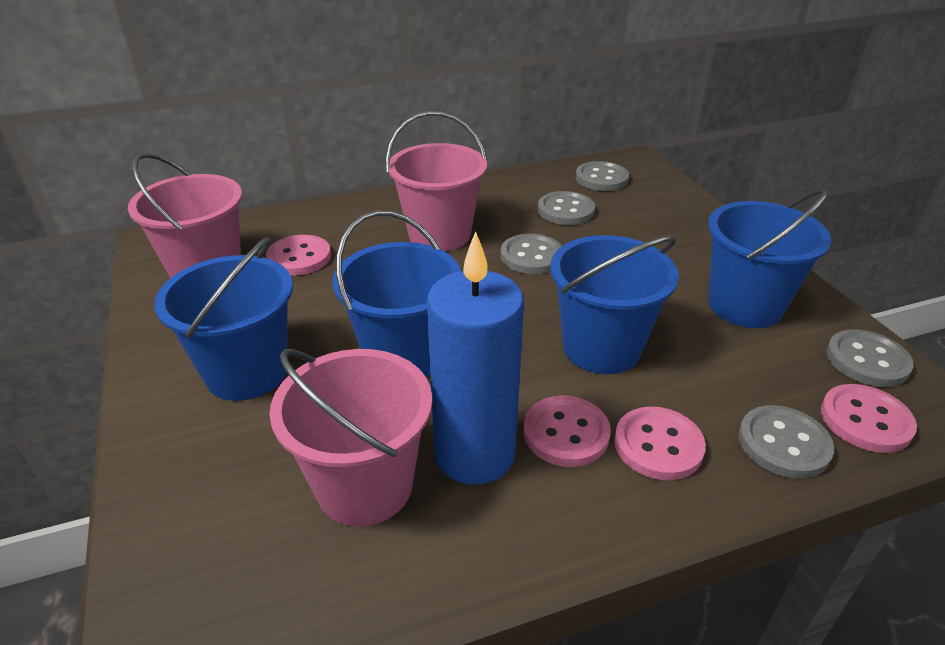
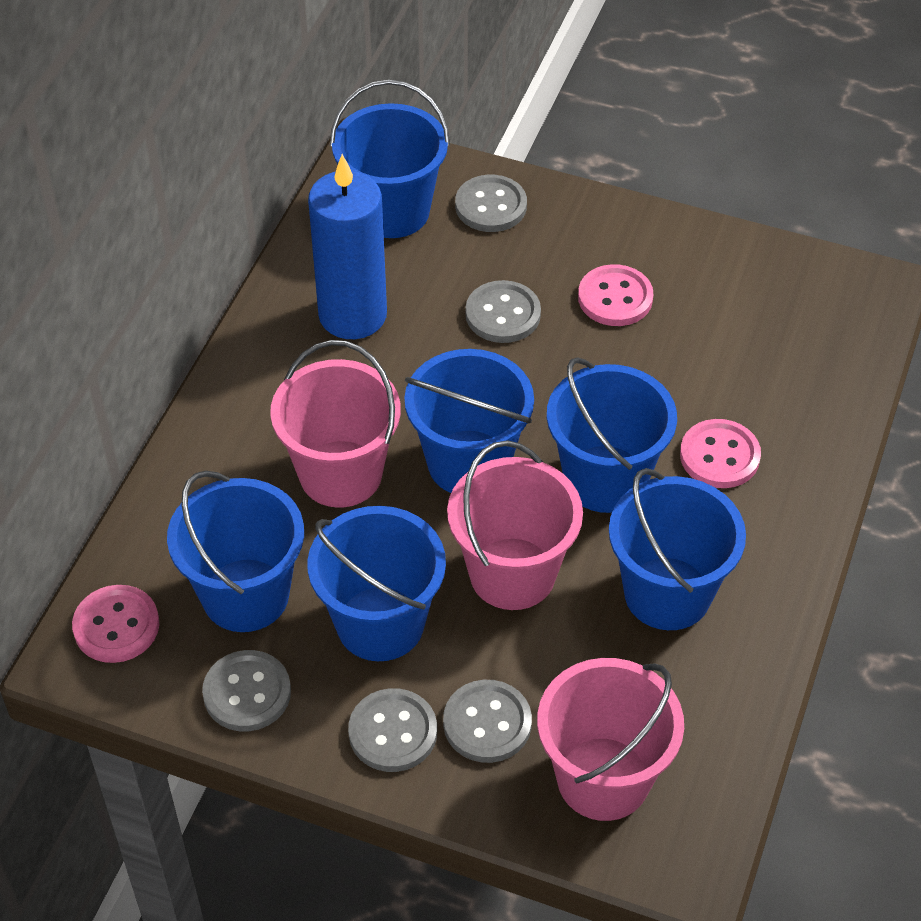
blue bucket: [154,237,293,401] [333,210,461,377] [550,235,679,374] [708,188,832,328] = 4 -> [167,471,304,632] [307,506,446,661] [330,80,450,238] [404,349,534,493] [547,357,677,513] [609,468,746,630] = 6
pink button: [266,235,331,276] [524,396,611,467] [614,407,706,480] [821,384,917,453] = 4 -> [72,585,159,663] [578,264,653,326] [680,419,761,488] = 3

